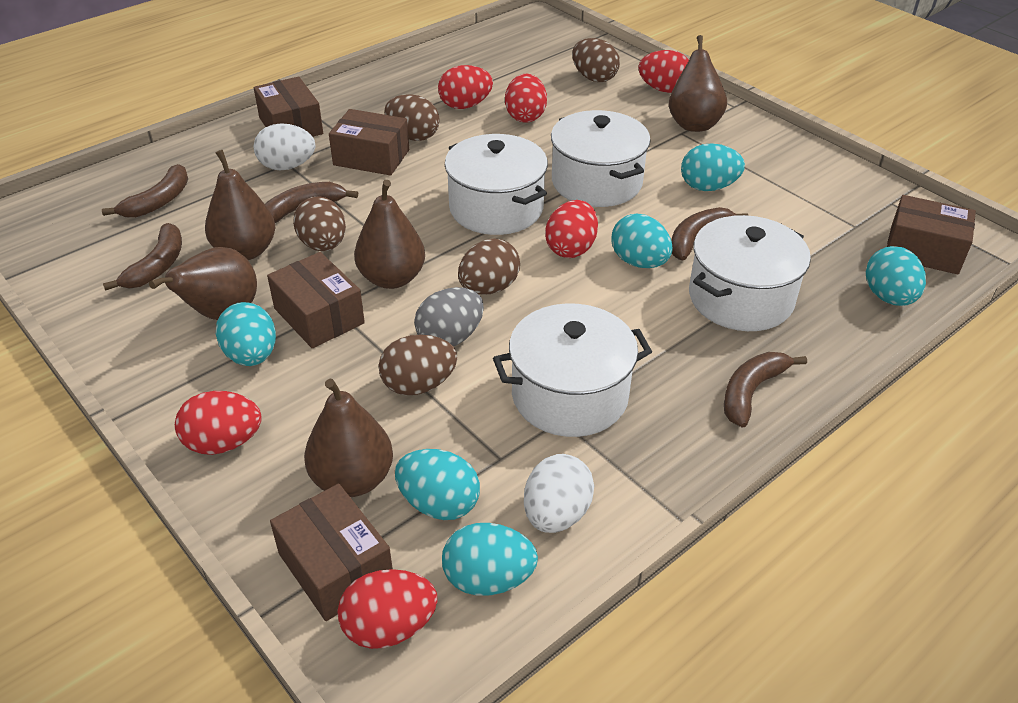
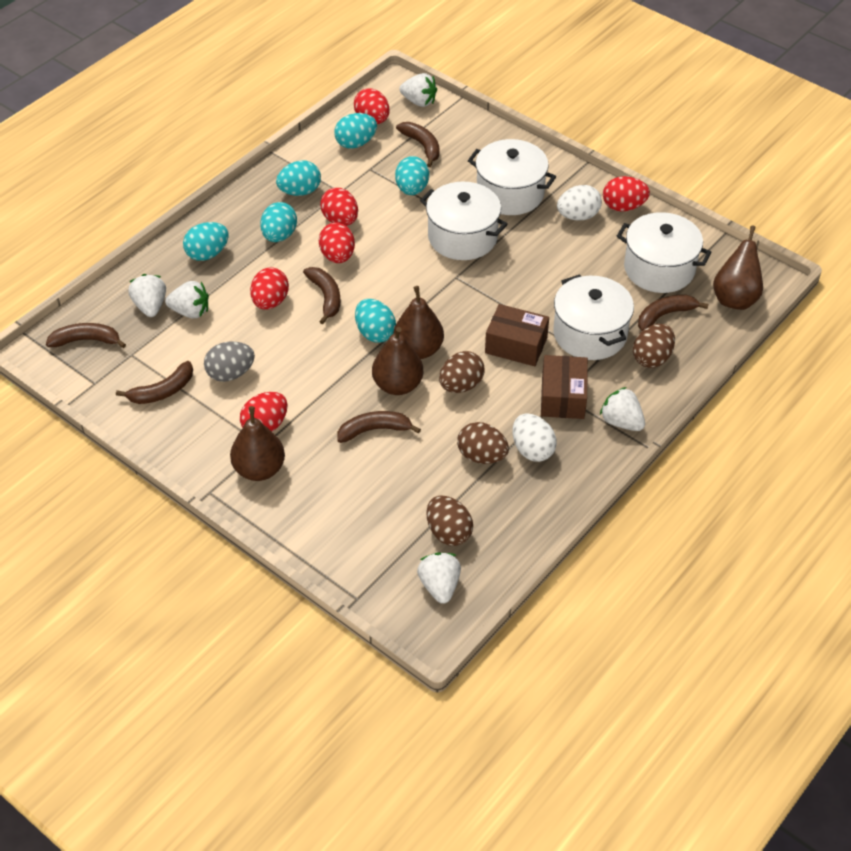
brown banana: [102,164,188,218] [103,223,182,291] [265,182,358,223] [672,207,748,260] [724,352,807,428] = 5 -> [46,323,126,348] [116,361,193,404] [303,267,340,324] [337,411,421,443] [396,122,440,167] [638,295,708,331] = 6
brown box: [254,77,323,137] [267,252,365,348] [270,484,393,621] [329,109,409,176] [887,195,976,274] = 5 -> [485,304,549,366] [541,355,588,419] = 2
brown egg: [293,196,346,251] [379,334,457,395] [385,94,440,141] [458,239,520,295] [572,38,620,82] = 5 -> [426,496,473,546] [439,351,485,393] [457,422,509,464] [633,324,675,368] = 4
brown pear: [149,247,257,320] [205,150,275,260] [304,379,393,497] [354,180,425,289] [669,35,727,132] = 5 -> [230,406,285,481] [372,327,424,395] [393,286,444,359] [713,225,763,310] = 4
white strawberry: none = 0 -> [128,274,166,317] [165,281,209,318] [399,73,437,107] [417,552,461,604] [600,387,645,431] = 5

